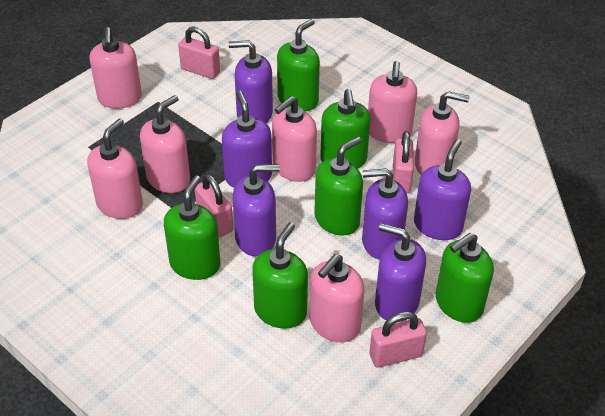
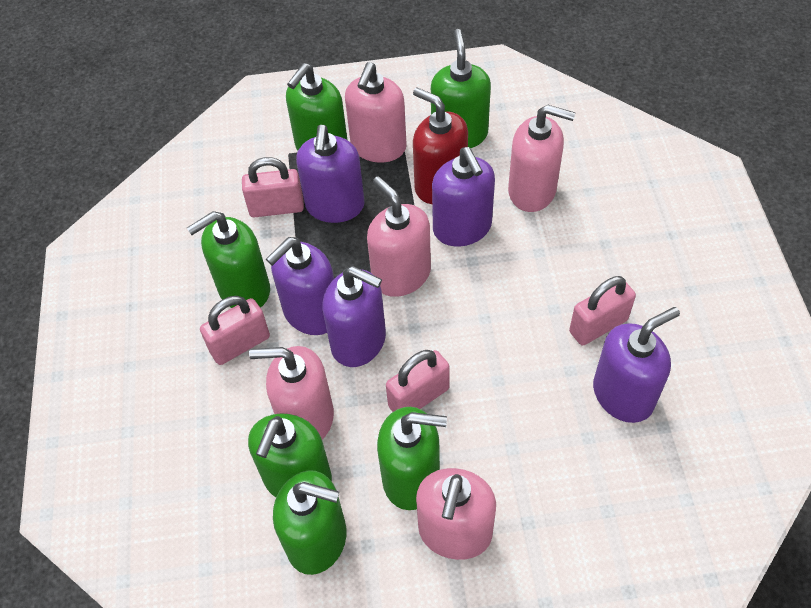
pink soap dispenser: [87,118,143,219] [89,27,142,109] [140,95,190,193] [272,96,317,182] [310,254,364,342] [368,61,417,143] [415,91,470,175] = 7 -> [249,346,334,439] [345,62,407,162] [367,176,431,297] [416,468,496,560] [508,105,575,212] = 5
purple soap dispenser: [222,91,272,188] [228,40,273,123] [232,164,280,257] [362,168,408,260] [375,223,426,322] [414,139,471,240] = 6 -> [266,237,334,335] [296,125,365,223] [322,266,386,367] [432,147,495,247] [593,307,680,423] = 5
red soap dispenser: none = 0 -> [413,88,468,204] = 1

